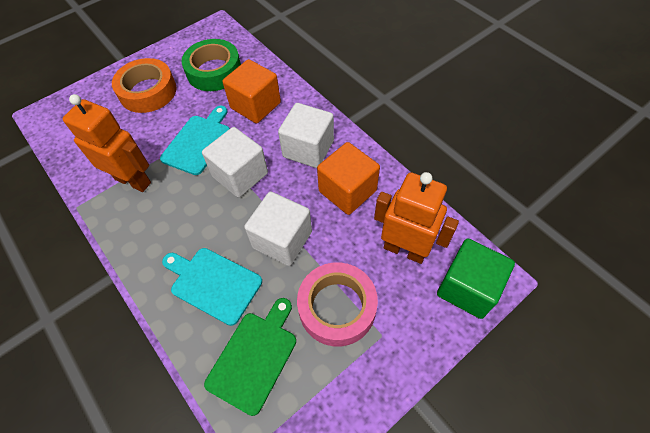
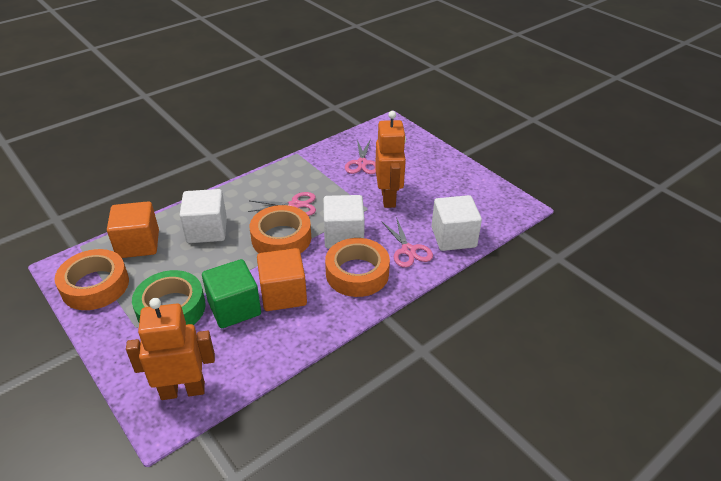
green cutting board: [204,298,296,416] = 1 -> none = 0
orange tape: [112,58,176,113] = 1 -> [55,249,129,310] [250,205,311,253] [325,238,390,297] = 3
pink scissors: none = 0 -> [248,192,316,216] [345,139,376,174] [381,217,433,268] = 3
pink tape: [297,262,378,346] = 1 -> none = 0
turquoise cutting board: [160,105,230,175] [162,248,262,326] = 2 -> none = 0

